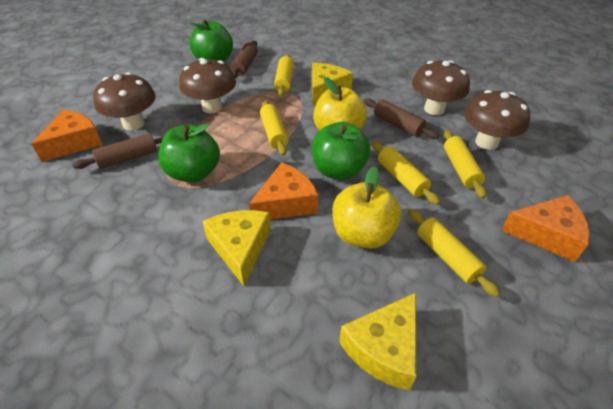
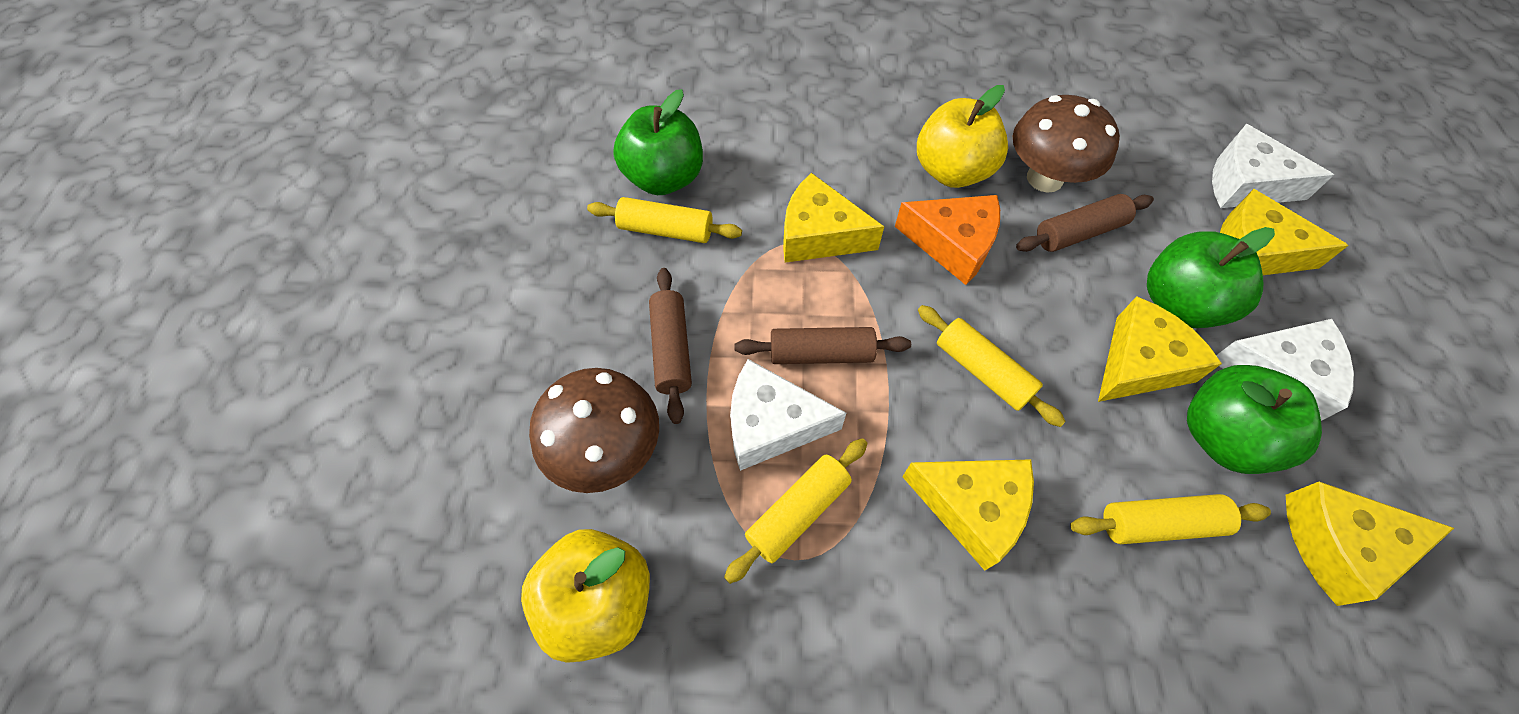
brown mushroom: [93,72,156,131] [179,58,236,113] [412,60,470,115] [464,90,530,150] = 4 -> [529,368,659,493] [1013,95,1120,193] = 2
orange cheese: [31,110,103,162] [249,162,318,220] [501,195,590,262] = 3 -> [895,195,1000,285] = 1
white cheese: none = 0 -> [730,359,846,471] [1212,124,1334,208] [1216,319,1354,421] = 3
yellow cheese: [202,210,271,286] [312,63,353,105] [339,293,416,391] = 3 -> [783,173,884,263] [902,459,1034,571] [1098,296,1222,402] [1220,189,1349,275] [1286,482,1454,606] = 5
yellow rolling pin: [260,100,288,156] [274,54,294,97] [372,141,440,205] [408,209,500,297] [444,130,487,199] = 5 -> [587,197,742,243] [724,438,868,584] [918,305,1066,427] [1070,494,1271,544] = 4

